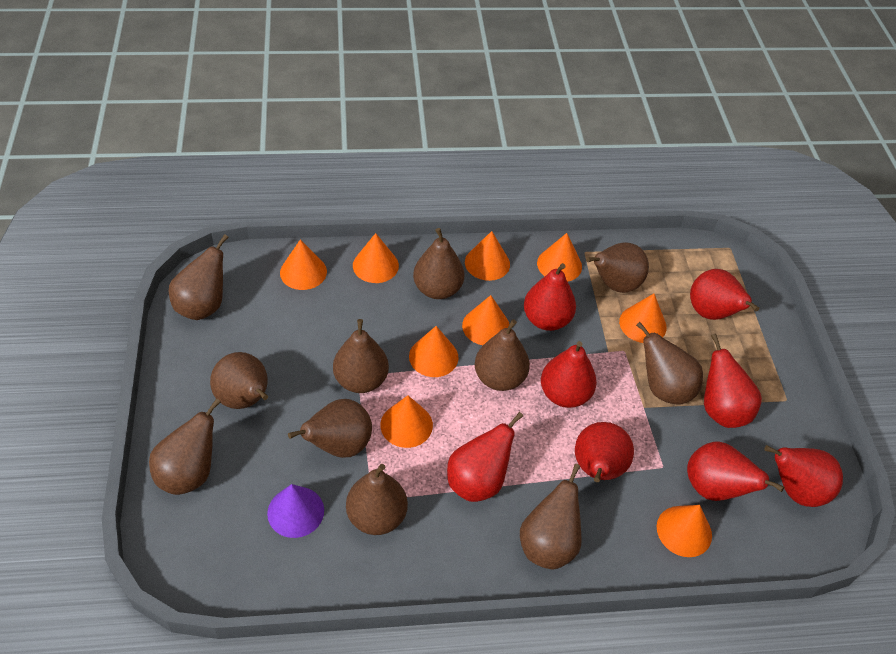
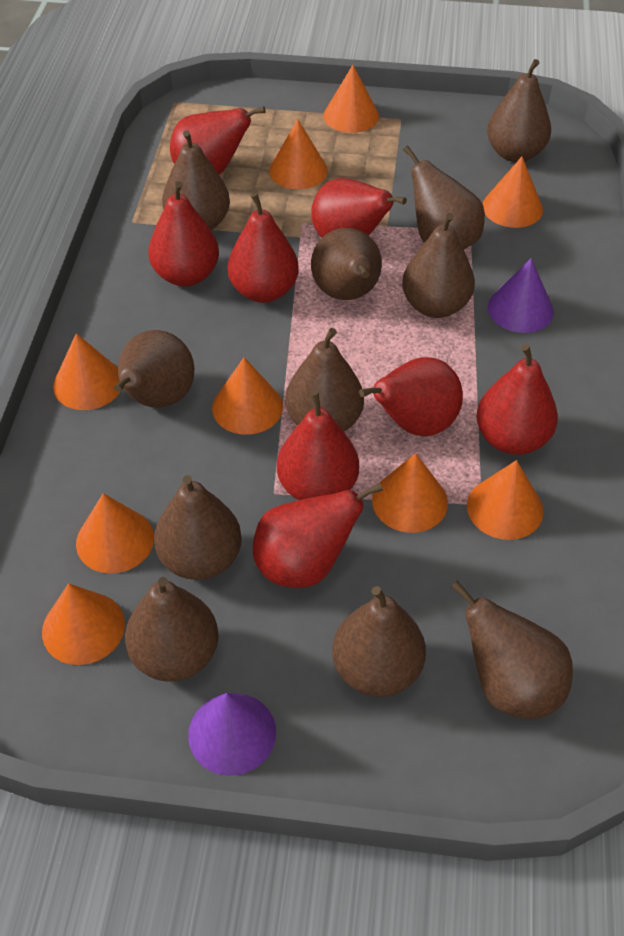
purple cone: [267,484,324,538] = 1 -> [188,693,276,776] [488,258,554,333] = 2

